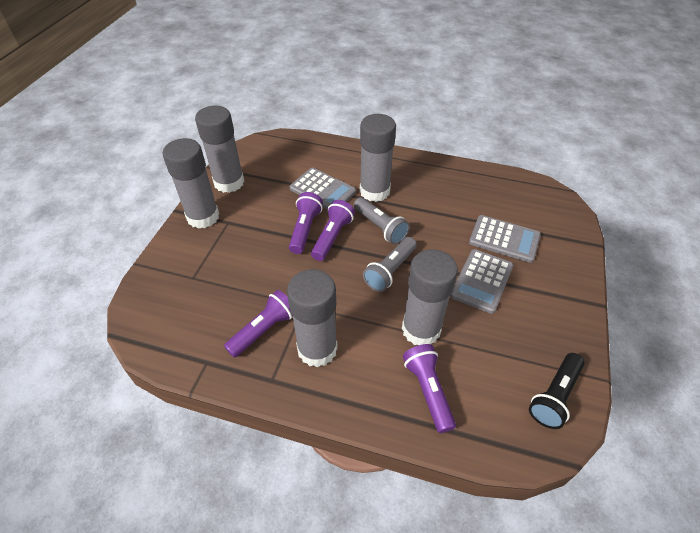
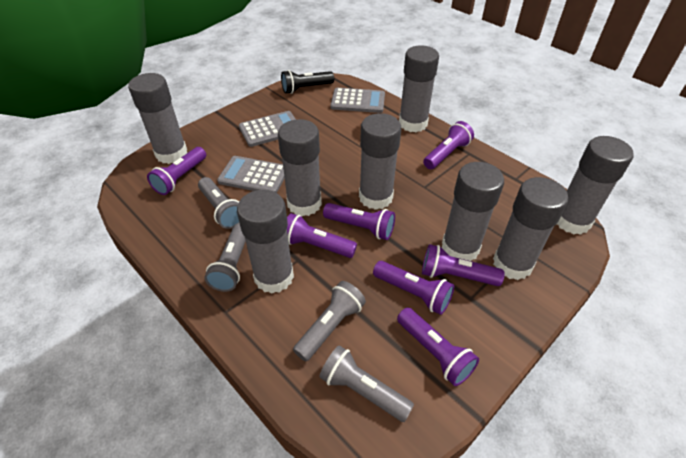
grey flashlight: [354,197,410,244] [363,237,417,292] = 2 -> [198,177,239,229] [204,223,246,292] [293,281,366,361] [319,345,414,422] = 4
grey glue stick: [163,138,219,229] [195,106,244,193] [287,269,338,367] [360,114,396,202] [402,249,458,345] = 5 -> [128,73,187,164] [237,190,294,294] [278,119,322,216] [359,113,401,210] [399,45,439,132] [442,162,504,261] [493,177,568,280] [557,136,633,235] = 8
purple flashlight: [224,290,293,358] [289,192,323,254] [311,200,355,261] [403,344,456,433] = 4 -> [147,147,206,195] [287,213,357,258] [323,203,395,240] [373,261,454,315] [397,308,479,386] [422,244,505,286] [423,121,474,169] = 7

